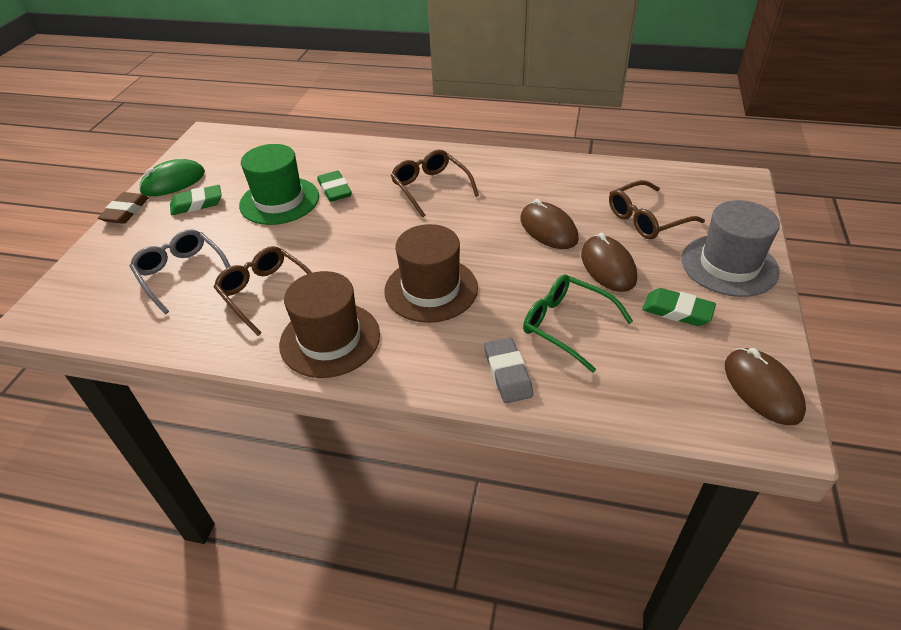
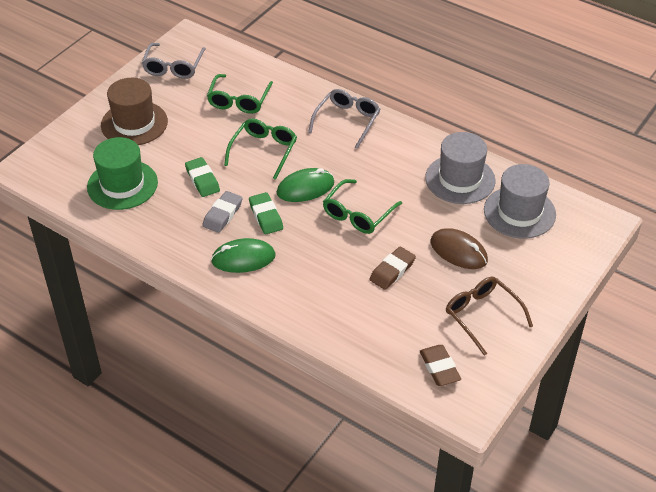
brown eraser: [98,192,149,224] = 1 -> [369,247,416,290] [420,345,461,386] = 2
brown glasses: [214,246,312,336] [391,150,479,217] [609,180,705,240] = 3 -> [446,277,533,356] = 1
brown hat: [279,271,380,378] [384,224,478,323] = 2 -> [101,78,168,145] = 1
brown mouse: [520,199,579,249] [581,233,637,292] [725,348,806,425] = 3 -> [431,228,488,269] = 1
green eraser: [170,185,222,215] [317,171,352,202] [642,288,716,326] = 3 -> [185,157,220,197] [249,192,283,234] = 2
green glasses: [523,274,633,373] = 1 -> [207,74,273,114] [224,118,297,180] [323,179,402,234] = 3
green mouse: [139,159,205,196] = 1 -> [211,238,276,273] [277,168,334,202] = 2
grey glasses: [130,229,231,314] = 1 -> [142,43,206,79] [308,89,380,149] = 2
grey hat: [682,200,780,297] = 1 -> [425,132,495,204] [484,164,556,239] = 2

